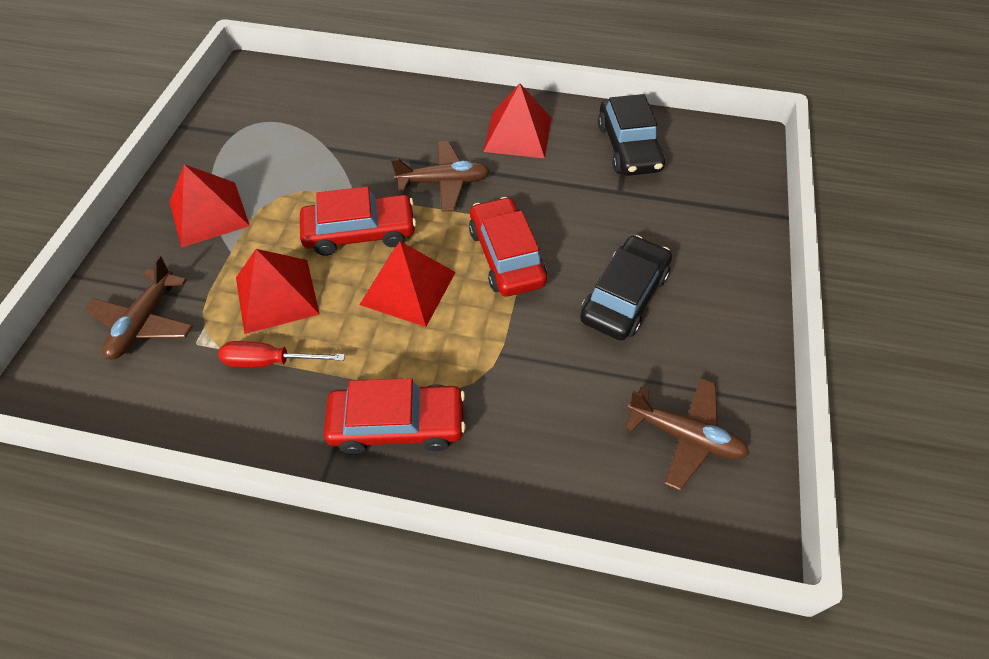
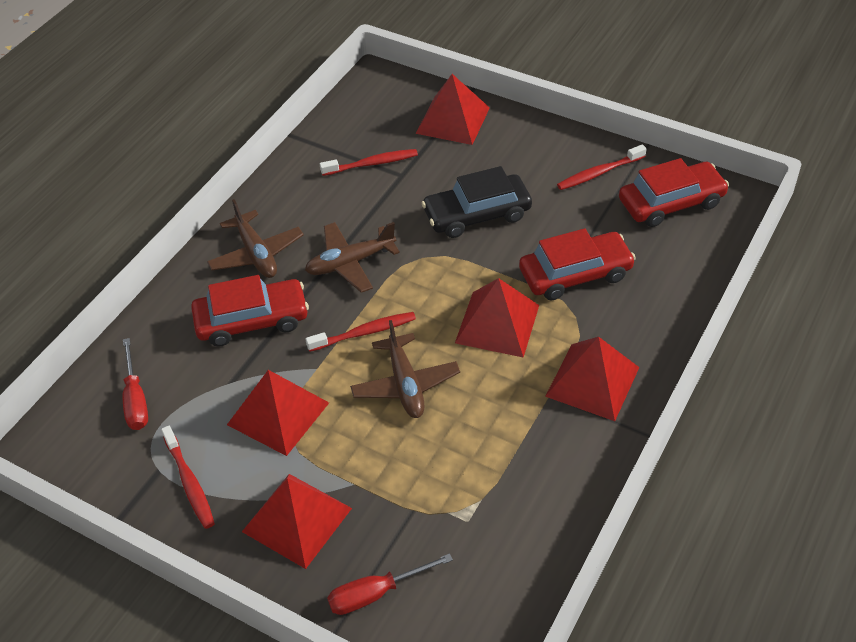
black car: [580,235,672,341] [598,94,665,176] = 2 -> [422,166,532,238] = 1
red pyramid: [169,164,250,248] [236,249,320,334] [359,241,456,327] [483,84,551,158] = 4 -> [227,370,329,456] [242,474,352,569] [416,74,490,145] [455,278,539,358] [545,337,639,421] = 5
red screwdriver: [219,341,345,367] = 1 -> [123,338,148,430] [327,553,453,615] = 2
red toothbrush: none = 0 -> [161,426,215,529] [305,312,416,352] [320,149,418,176] [557,144,647,190] = 4

